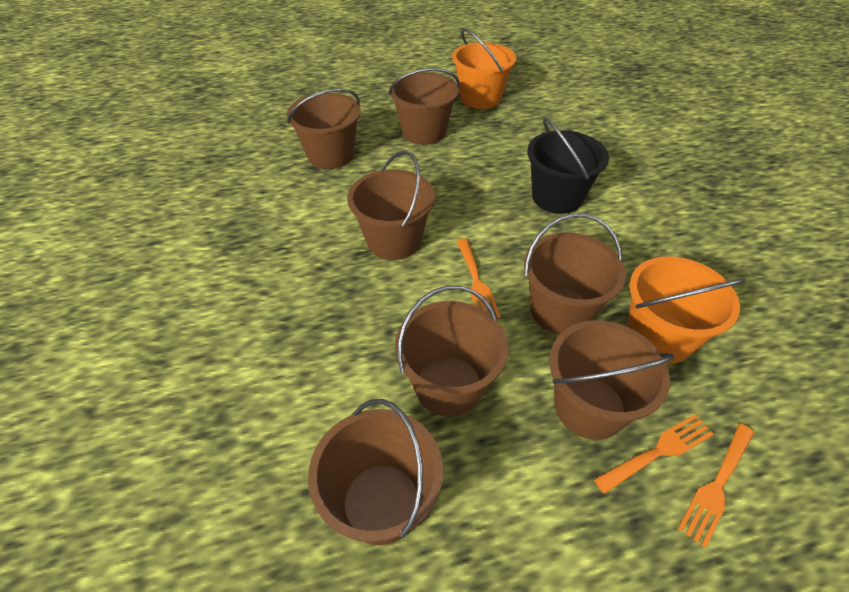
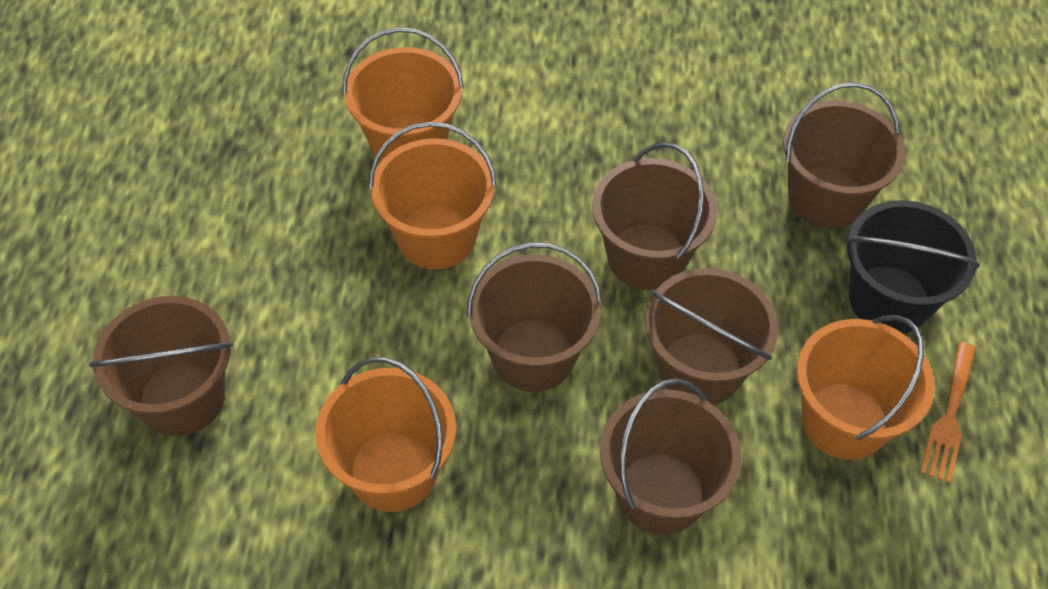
brown bucket: [287,89,361,169] [308,399,443,545] [347,151,435,260] [389,68,460,145] [395,286,508,417] [524,213,626,335] [549,320,674,440] = 7 -> [89,296,233,436] [467,242,602,392] [592,142,717,290] [600,378,742,535] [645,268,778,405] [783,82,905,228] = 6
orange bucket: [452,28,516,109] [627,256,746,364] = 2 -> [316,357,456,512] [343,27,464,162] [369,121,497,269] [797,315,935,460] = 4
orange fork: [457,238,501,319] [594,414,714,494] [678,423,754,548] = 3 -> [920,342,976,483] = 1

